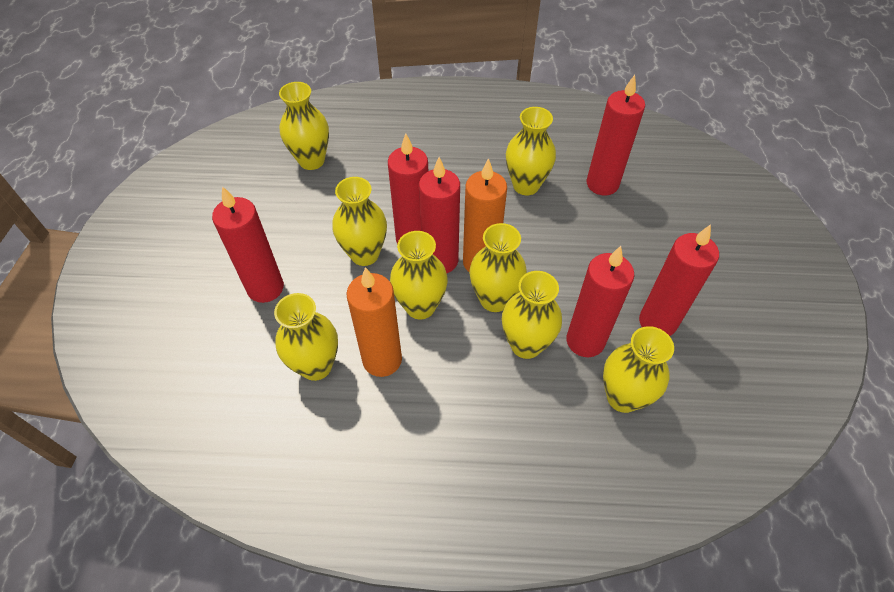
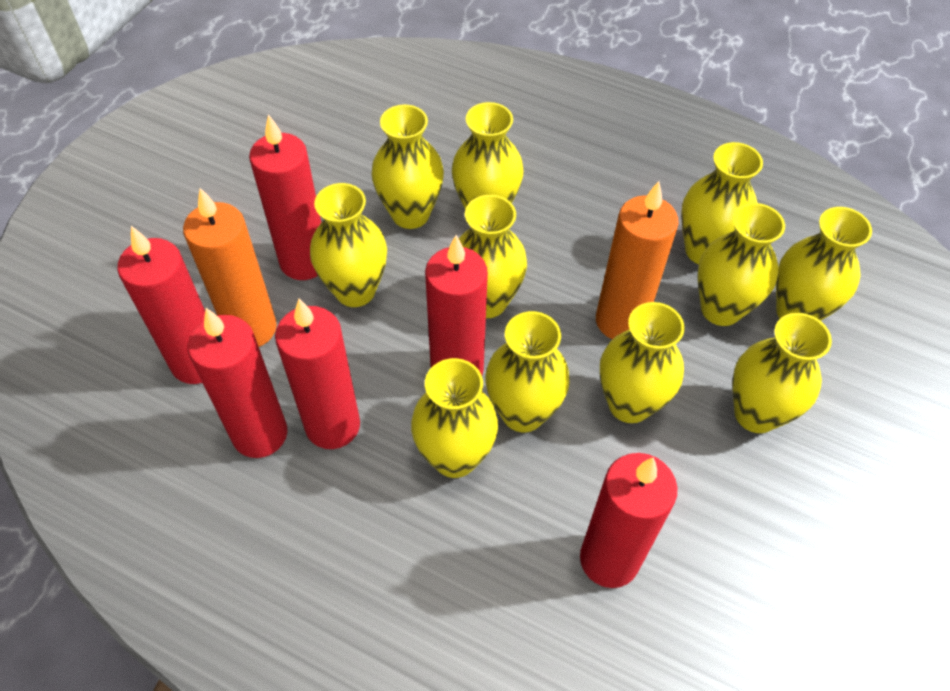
yellow vase: [274,293,338,381] [279,82,329,170] [332,177,387,266] [390,231,448,319] [469,223,527,312] [502,271,562,359] [506,107,556,195] [603,326,674,413] = 8 -> [310,183,387,307] [372,105,444,229] [411,358,498,478] [452,102,524,209] [459,195,527,318] [485,311,570,432] [600,302,685,423] [681,142,763,264] [697,203,785,326] [732,313,832,433] [776,207,872,321] = 11

